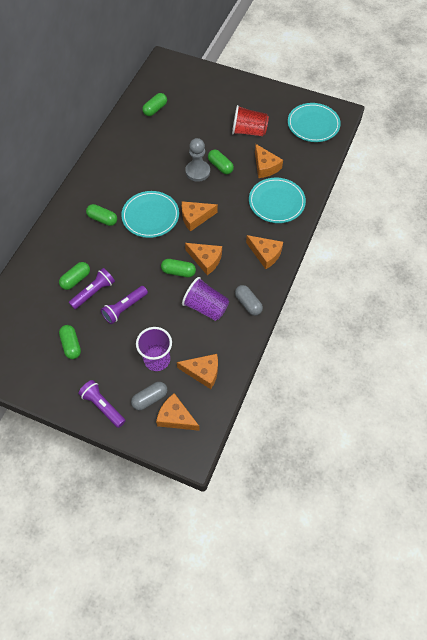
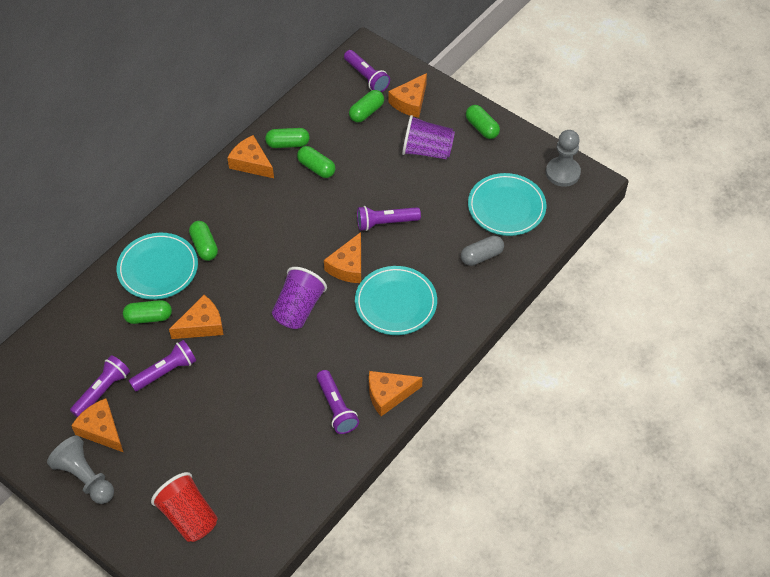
grey capsule: [131,382,167,410] [235,285,263,316] = 2 -> [461,236,504,266] = 1
grey pawn: [185,138,210,182] = 1 -> [47,435,114,504] [546,130,581,187] = 2
purple flashlight: [69,268,115,309] [78,380,126,428] [101,286,148,324] = 3 -> [70,355,130,417] [129,340,196,391] [317,370,359,434] [344,50,390,92] [357,206,421,231] = 5

